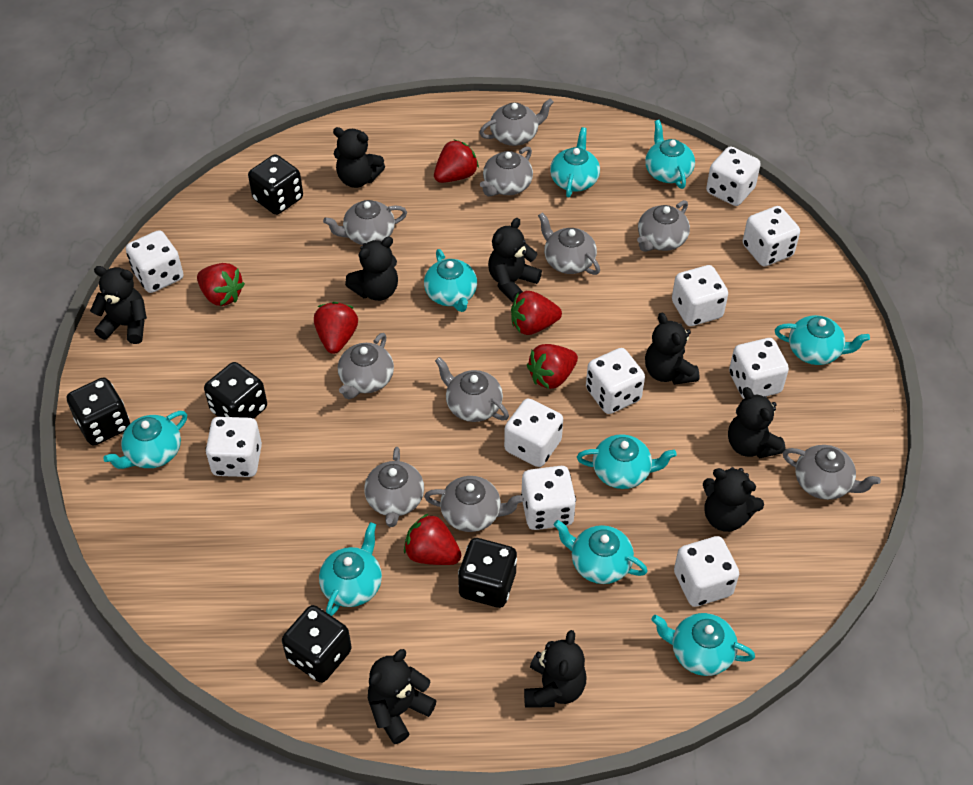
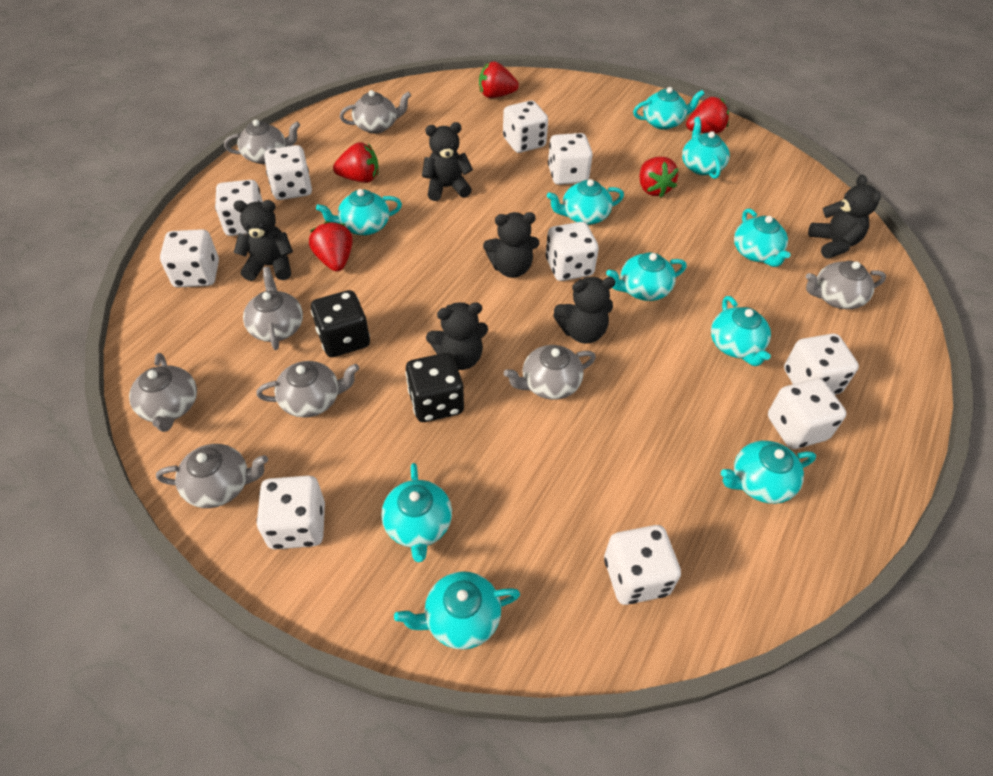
black dice: [67,377,130,445] [204,362,267,419] [248,154,303,215] [282,605,352,683] [458,538,517,608] = 5 -> [311,290,370,357] [405,353,464,422] = 2
black teddy bear: [90,266,147,344] [333,127,385,188] [345,237,398,301] [368,649,437,744] [488,218,542,303] [524,630,587,708] [645,313,700,385] [703,467,764,532] [728,387,786,459] = 9 -> [233,200,293,281] [422,122,473,201] [426,302,488,370] [483,212,539,278] [553,277,616,344] [808,174,881,259] = 6
grey teapot: [323,200,407,245] [338,333,394,399] [364,447,424,527] [424,476,524,532] [435,357,509,422] [479,98,554,146] [480,146,533,197] [538,212,600,275] [637,200,690,252] [783,445,881,500] = 10 -> [129,353,197,432] [156,444,268,508] [224,119,300,164] [243,267,303,350] [256,361,359,418] [340,90,411,134] [504,345,596,400] [806,261,886,309] = 8
red strawberry: [197,263,245,306] [314,302,358,354] [404,513,461,565] [434,139,479,183] [511,291,562,335] [527,344,578,389] = 6 -> [309,221,353,272] [333,142,379,183] [479,61,519,98] [640,157,679,197] [686,97,729,134] = 5
turquoise teapot: [103,411,187,469] [319,522,382,616] [424,249,477,312] [550,127,600,197] [554,520,648,584] [577,434,677,489] [645,120,695,189] [651,613,755,676] [775,315,870,365] = 9 -> [316,189,402,235] [381,463,452,562] [394,571,520,650] [547,179,624,225] [606,252,687,301] [633,87,704,130] [682,117,730,179] [711,296,771,366] [721,441,816,504] [734,208,791,267] = 10

